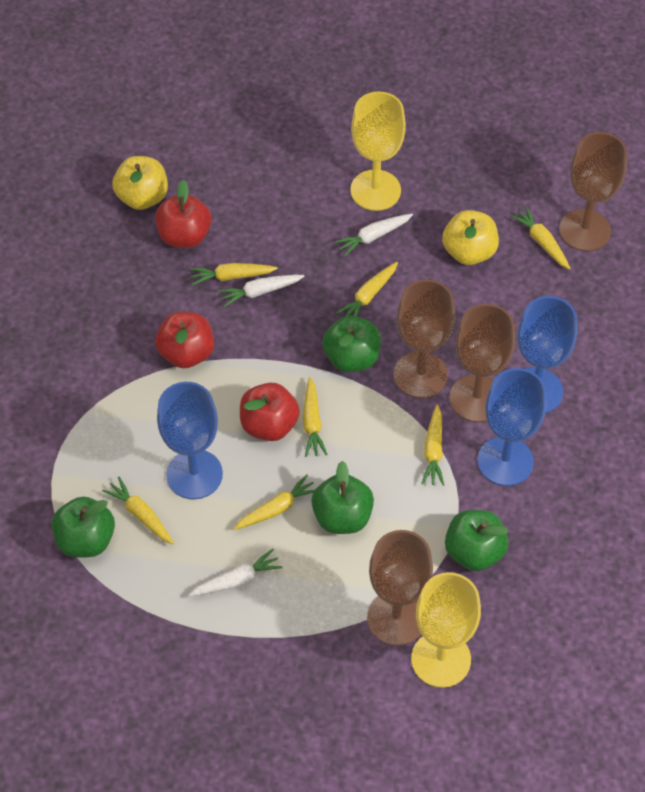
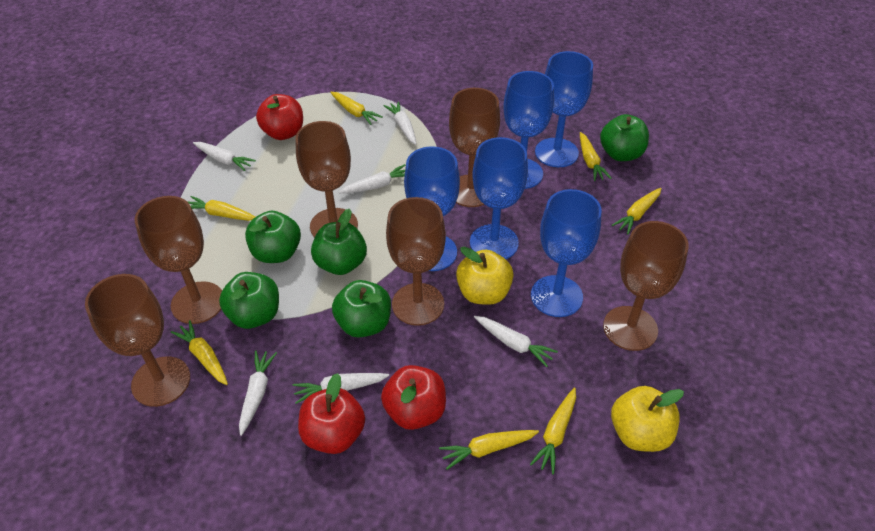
blue goblet: [157,382,223,499] [478,368,546,486] [518,296,577,413] = 3 -> [404,146,460,271] [470,137,528,259] [503,71,554,189] [531,189,602,317] [535,51,593,167] = 5
brown goblet: [367,530,433,646] [394,280,455,398] [450,304,515,422] [559,132,627,251] = 4 -> [85,274,190,407] [135,196,222,324] [295,121,358,237] [386,197,446,326] [449,88,500,207] [603,221,689,351] = 6
green apple: [52,496,115,558] [311,461,374,534] [322,316,381,372] [445,510,509,571] = 4 -> [219,272,279,329] [245,211,301,263] [311,209,367,275] [332,280,391,338] [600,114,649,161] = 5
white carrot: [189,549,283,596] [218,275,304,307] [335,214,413,256] = 3 -> [193,142,256,171] [239,351,277,436] [293,373,389,404] [339,164,405,193] [384,101,417,145] [474,316,558,367] = 6
yellow goblet: [350,91,406,211] [411,572,481,688] = 2 -> none = 0

